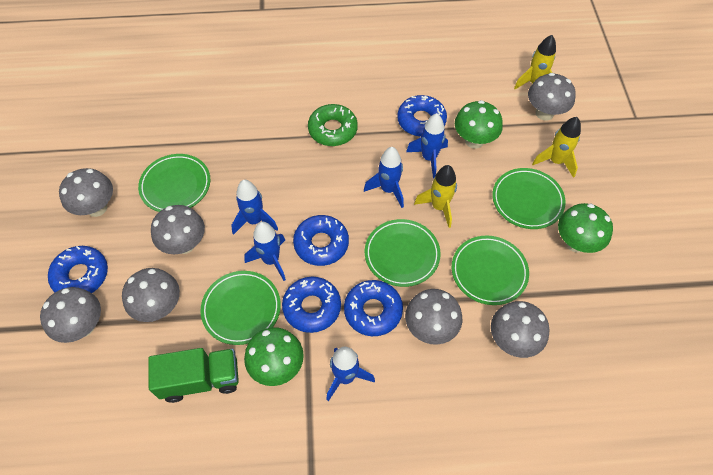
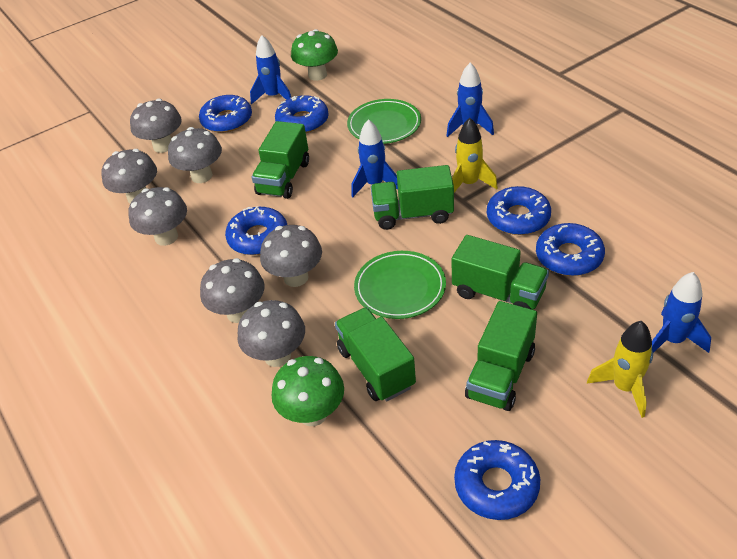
blue donut: [48,246,108,293] [282,277,341,333] [293,215,349,266] [344,280,403,336] [397,95,447,137] = 5 -> [199,95,252,133] [225,206,287,255] [275,95,329,133] [454,440,540,520] [487,186,551,235] [536,223,605,276] = 6
blue rocket: [231,180,278,235] [244,222,286,281] [326,347,375,402] [364,147,404,208] [406,113,448,178] = 5 -> [250,35,291,105] [351,119,398,197] [447,62,494,137] [652,272,711,353] = 4
green donut: [308,104,358,146] = 1 -> none = 0
green mushroom: [244,327,304,386] [455,100,503,149] [558,203,613,253] = 3 -> [271,356,344,426] [291,29,338,81] = 2
green plate: [138,154,210,212] [200,271,281,345] [365,219,441,287] [452,236,529,305] [492,168,566,229] = 5 -> [347,99,421,144] [354,251,446,319] = 2
green truck: [148,348,239,403] = 1 -> [252,121,309,199] [335,307,416,401] [371,165,454,230] [451,235,549,310] [465,301,537,411] = 5
yellow rocket: [414,165,457,228] [514,35,556,89] [532,117,581,178] = 3 -> [452,118,498,192] [587,321,653,418] = 2

